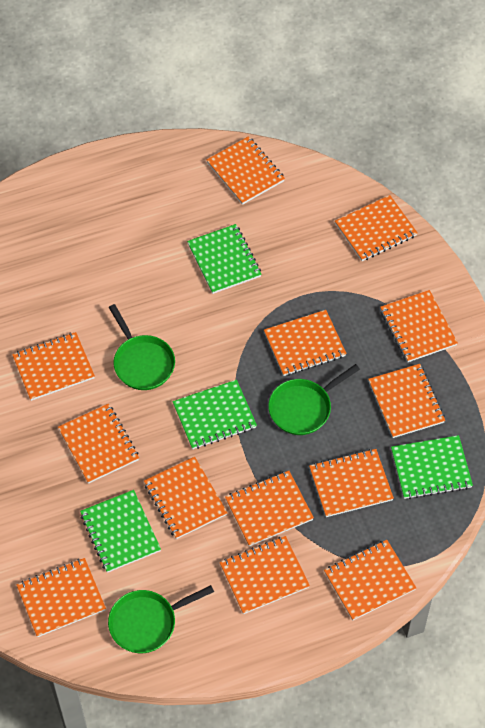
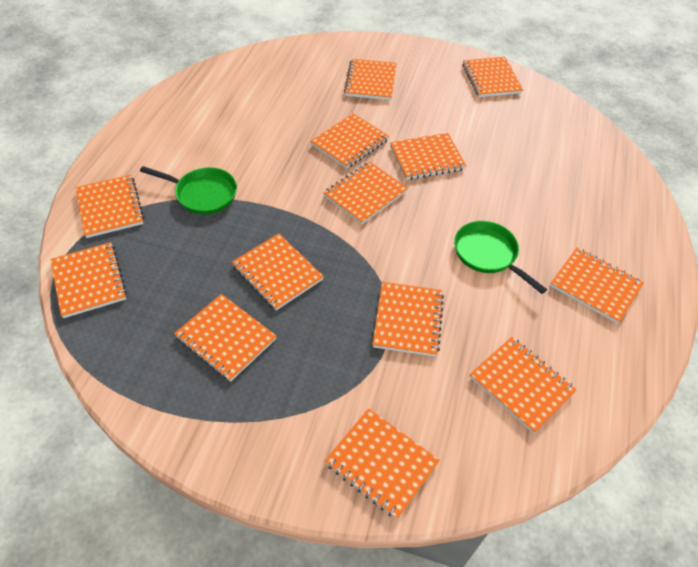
green notebook: [80,490,161,573] [173,380,257,449] [187,224,262,294] [391,435,473,499] = 4 -> none = 0
green pan: [108,585,214,653] [109,304,175,390] [268,364,360,435] = 3 -> [140,166,237,214] [454,221,547,294] = 2

